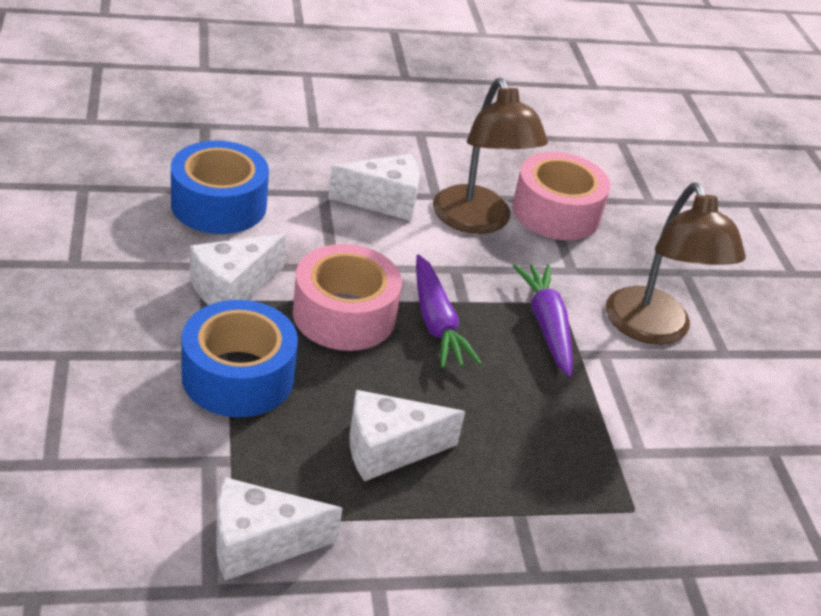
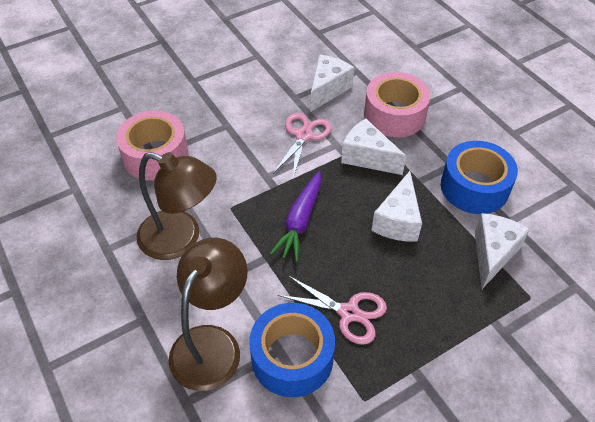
pink scissors: none = 0 -> [273,113,332,179] [278,275,387,345] = 2
purple carrot: [416,255,482,368] [513,264,573,377] = 2 -> [270,171,321,262] = 1

